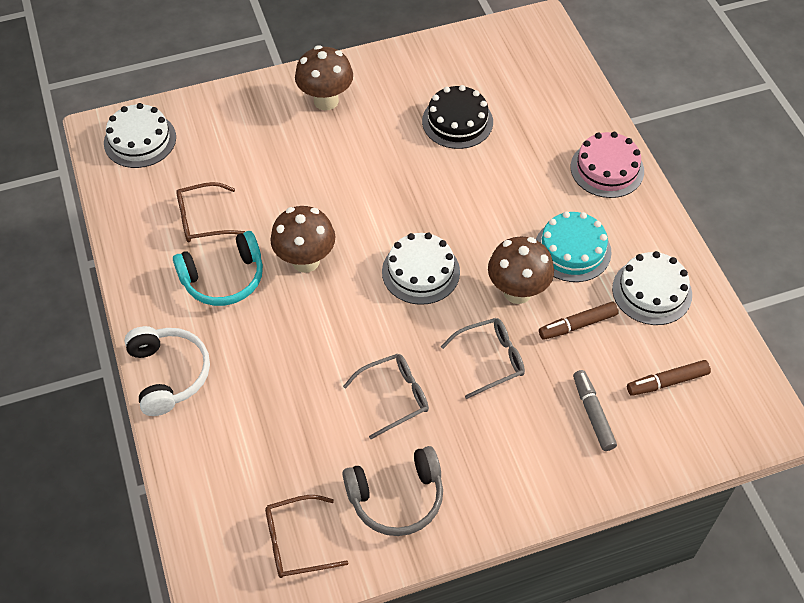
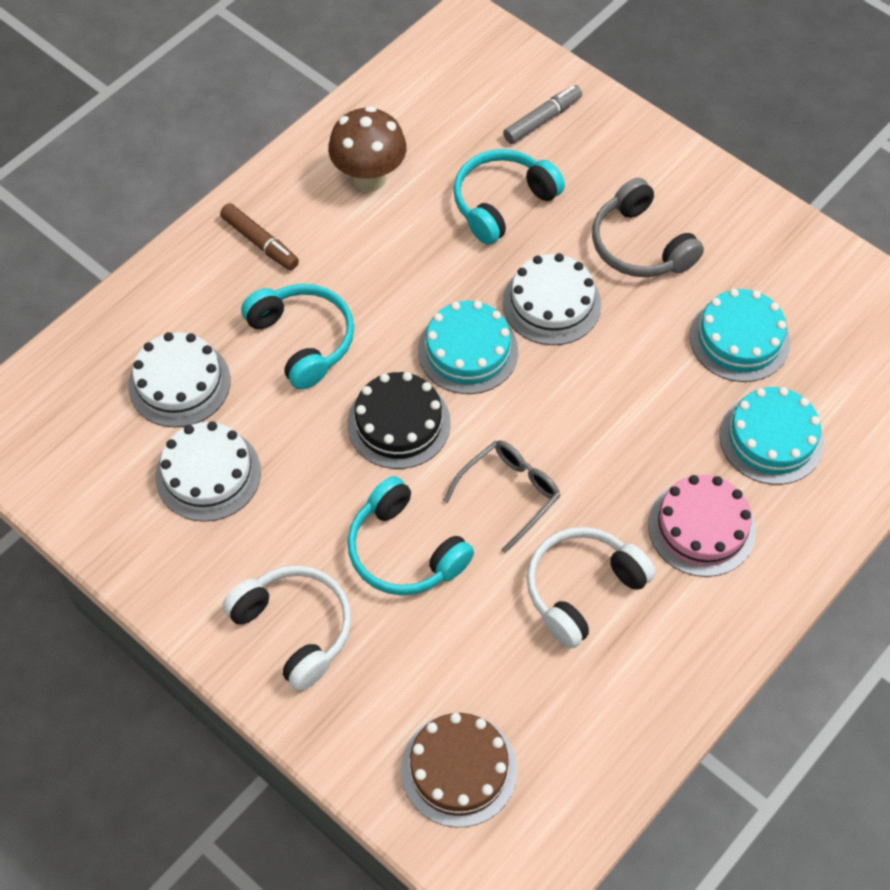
brown cake: none = 0 -> [401,713,517,827] = 1
brown glasses: [176,182,245,242] [265,495,348,578] = 2 -> none = 0
brown marker: [539,302,619,340] [627,360,711,396] = 2 -> [220,203,299,270] = 1
brown mushroom: [270,206,335,273] [295,45,353,110] [488,236,554,304] = 3 -> [328,106,407,192] = 1
grey glasses: [343,354,429,439] [441,318,525,399] = 2 -> [443,440,561,553] = 1
turquoise cake: [536,211,612,282] = 1 -> [418,301,518,394] [690,289,790,382] [719,387,824,485] = 3
turquoise headphones: [173,231,263,306] = 1 -> [241,284,354,390] [347,476,474,595] [453,149,565,245] = 3
white headphones: [124,326,210,416] = 1 -> [222,565,352,691] [527,527,655,649] = 2

